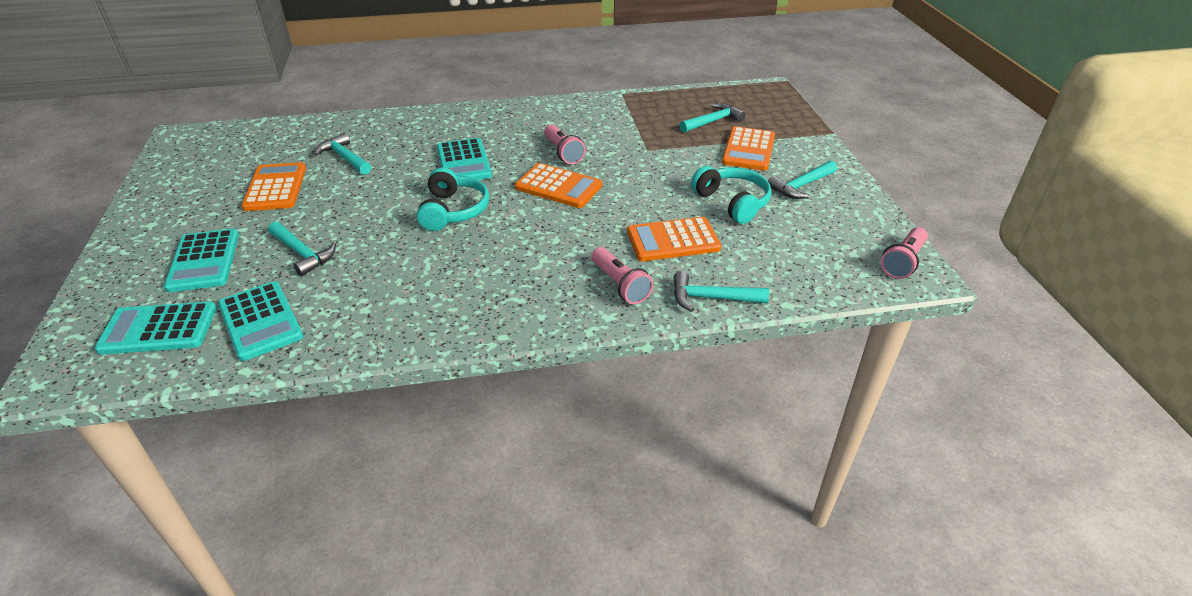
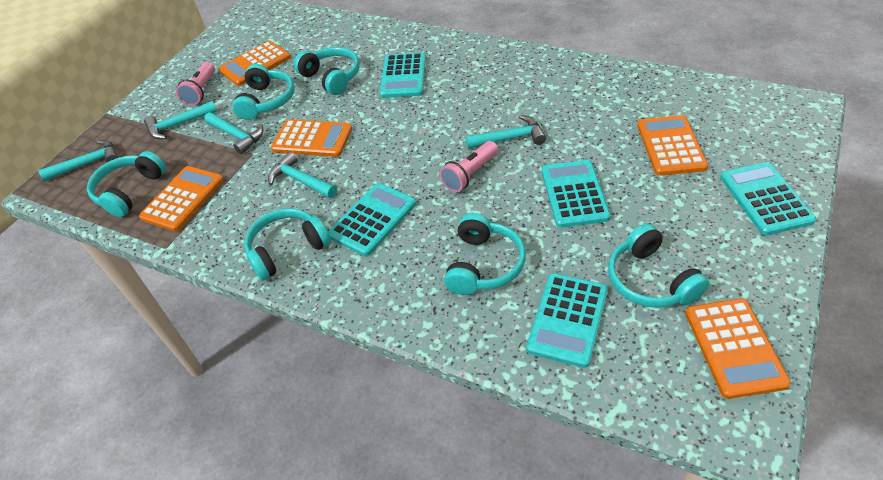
orange calculator: [241,162,306,211] [515,163,602,208] [627,217,721,261] [722,126,775,171] = 4 -> [139,166,224,232] [219,41,291,86] [271,119,352,157] [637,115,708,176] [685,298,791,399] = 5
pink flashlight: [544,124,586,164] [591,247,653,304] [881,227,928,279] = 3 -> [176,62,215,106] [440,141,498,192] = 2
turquoise calculator: [94,302,217,355] [164,229,239,292] [218,281,303,361] [437,138,492,180] = 4 -> [328,183,416,256] [380,52,426,98] [527,273,608,368] [542,160,611,228] [720,162,816,235] = 5
turquoise headphones: [417,167,489,231] [691,166,771,224] = 2 -> [87,151,166,217] [232,64,295,120] [244,208,331,281] [294,47,360,95] [444,213,526,295] [608,224,710,308] = 6

